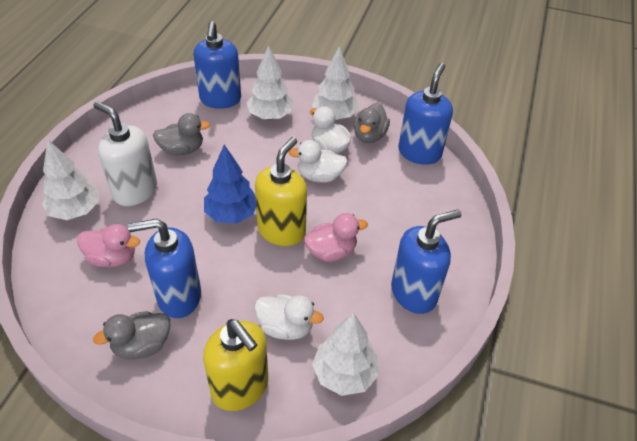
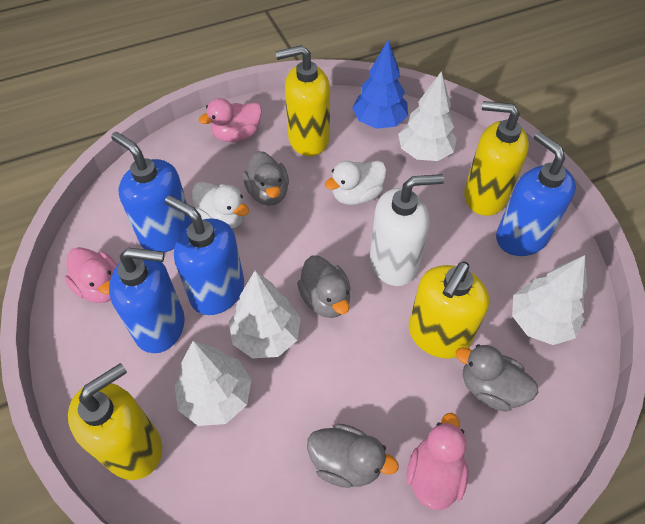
grey duck: [93,311,170,359] [153,113,210,155] [354,103,390,143] = 3 -> [243,151,289,206] [297,256,351,318] [307,424,399,488] [456,344,538,412] = 4
pink duck: [77,224,140,267] [304,213,368,262] = 2 -> [64,247,117,303] [199,98,262,142] [407,413,469,510] = 3
white duck: [254,294,324,340] [289,140,348,183] [310,106,351,154] = 3 -> [192,182,249,229] [325,161,386,205] = 2
yellow soap dispenser: [203,319,268,411] [255,137,307,246] = 2 -> [68,363,162,480] [275,45,330,156] [409,261,489,359] [464,101,529,216] = 4

